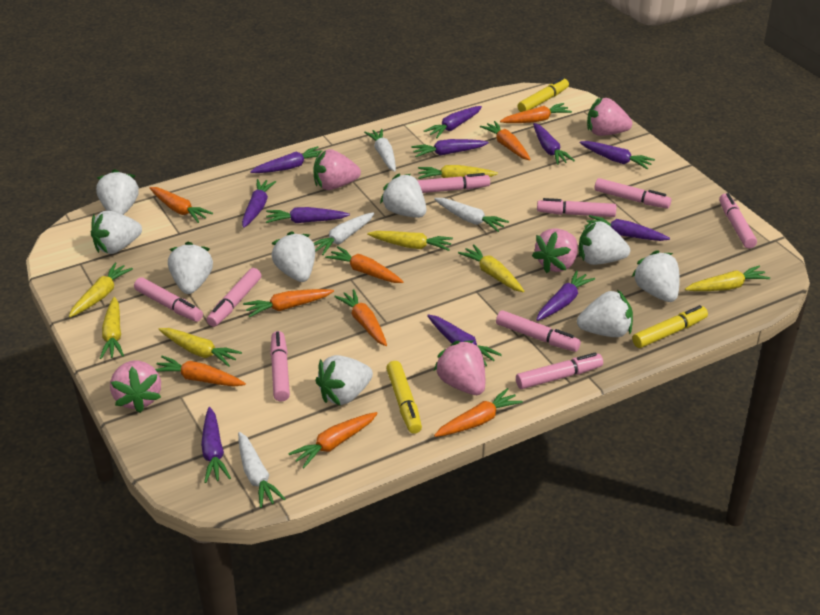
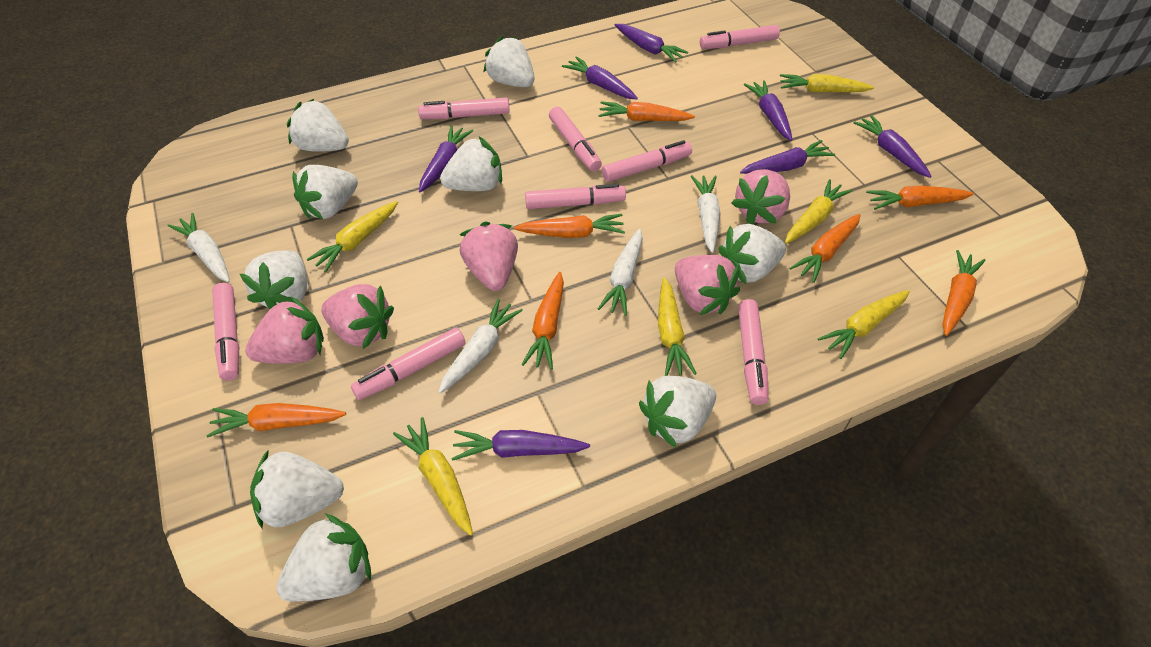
orange carrot: [149,187,213,223] [155,356,246,387] [243,289,334,318] [288,412,378,468] [325,246,403,283] [334,289,387,346] [434,388,523,437] [480,121,531,160] [500,103,572,123] = 9 -> [206,403,346,438] [514,214,625,238] [522,272,564,369] [598,101,695,121] [790,214,860,283] [866,185,974,210] [942,250,986,336] = 7
pink marker: [134,277,203,322] [207,268,261,327] [270,331,290,401] [417,173,490,193] [496,310,581,352] [516,353,603,389] [537,198,616,217] [595,178,671,209] [719,193,757,248] = 9 -> [212,283,239,381] [351,328,466,400] [418,97,510,119] [525,184,626,209] [549,107,602,172] [602,140,692,182] [700,25,780,49] [738,299,768,405] = 8
purple carrot: [201,407,231,483] [242,179,276,228] [250,146,322,173] [266,207,350,223] [411,139,489,157] [424,106,482,138] [427,315,502,366] [533,123,575,165] [536,270,595,321] [579,141,655,169] [584,215,670,241] = 11 -> [419,125,473,193] [451,430,590,461] [562,56,638,99] [615,24,688,63] [740,140,835,174] [744,80,792,141] [853,115,932,178] = 7
yellow carrot: [69,263,133,317] [100,297,124,359] [158,328,242,367] [367,231,453,251] [418,165,498,179] [458,245,524,293] [685,266,770,291] = 7 -> [307,201,398,272] [393,417,473,536] [658,277,697,376] [780,74,874,92] [785,179,852,244] [818,290,910,359] = 6
yellow marker: [386,361,422,434] [518,77,569,112] [632,305,708,348] = 3 -> none = 0

